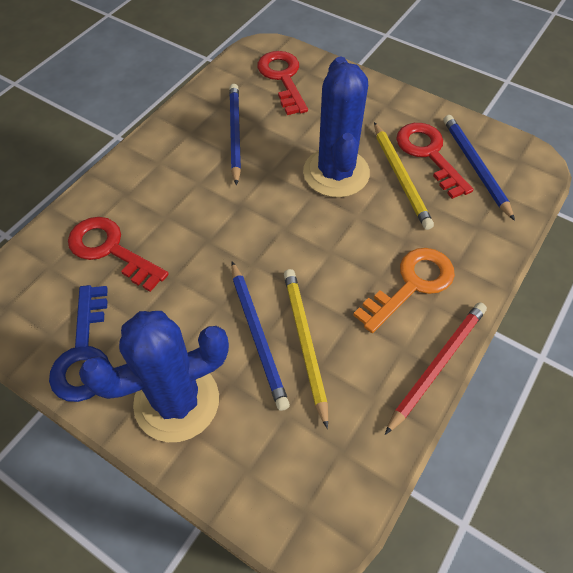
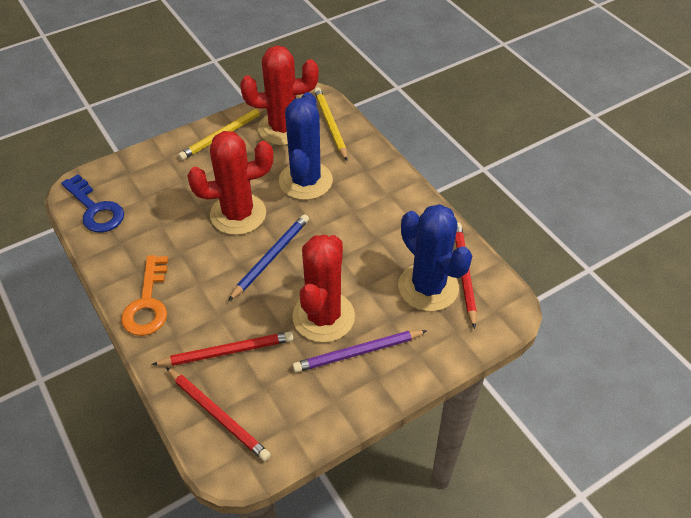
blue pencil: [229,84,241,186] [231,261,290,411] [444,115,515,221] = 3 -> [228,214,309,301] = 1
purple pencil: none = 0 -> [292,330,427,373] = 1
red cactus: none = 0 -> [187,131,273,235] [240,46,319,145] [292,235,355,343] = 3
red key: [68,217,169,292] [257,51,308,115] [396,123,473,199] = 3 -> none = 0
red pencil: [385,302,487,435] = 1 -> [151,332,293,366] [166,367,271,461] [455,222,477,329] = 3

